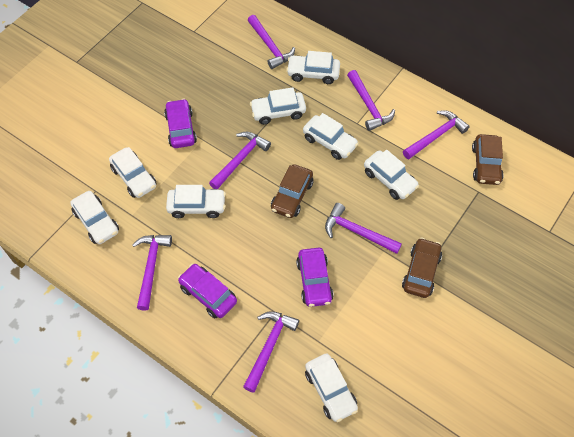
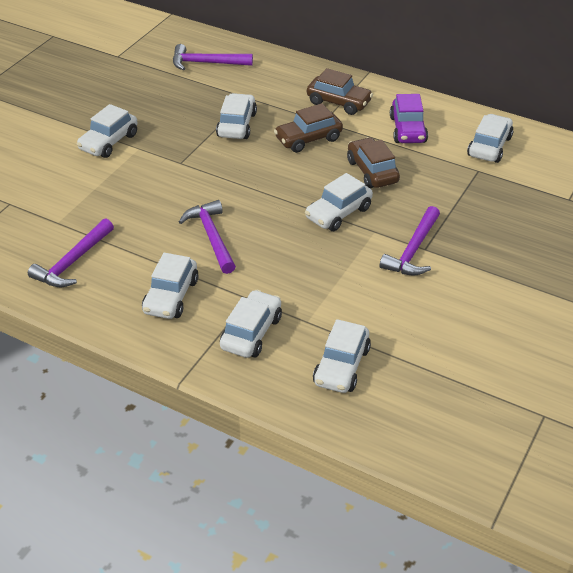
purple car: [164,99,197,148] [178,263,237,319] [296,248,334,307] = 3 -> [390,94,428,143] = 1
purple hammer: [133,235,172,311] [209,132,271,189] [243,311,299,393] [248,15,295,69] [325,203,402,254] [347,70,395,131] [403,110,470,159] = 7 -> [28,218,114,287] [173,44,253,71] [179,200,236,274] [380,206,440,275] = 4
white car: [70,191,119,244] [109,147,157,198] [166,185,226,218] [250,87,306,125] [286,51,340,84] [303,113,359,160] [305,353,358,422] [364,150,419,200] = 8 -> [77,104,138,158] [142,253,199,319] [216,93,257,139] [220,290,282,358] [305,173,373,231] [313,319,371,393] [467,114,513,163] = 7

